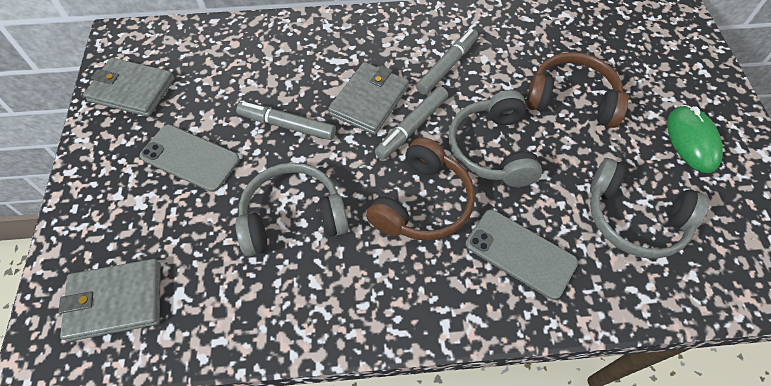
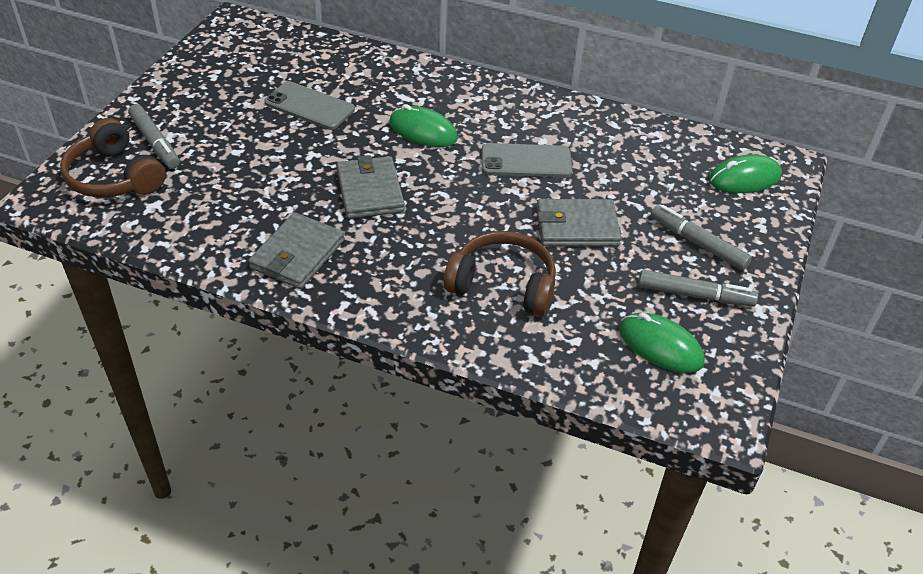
green mouse: [667,105,723,173] = 1 -> [389,104,458,147] [619,313,705,373] [709,155,782,193] = 3
grey headphones: [235,163,349,257] [449,90,542,187] [590,158,710,259] = 3 -> none = 0

